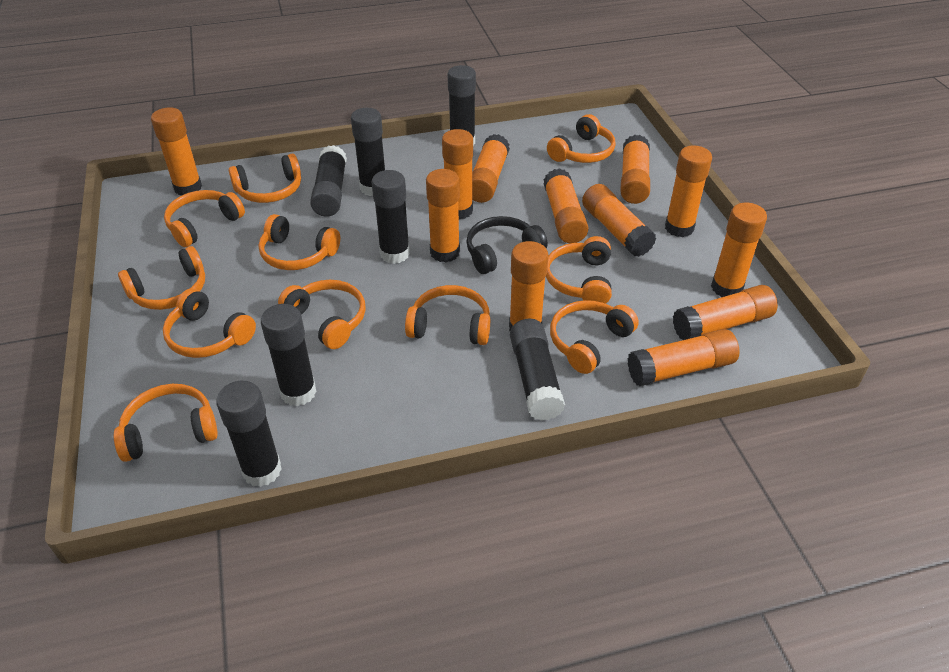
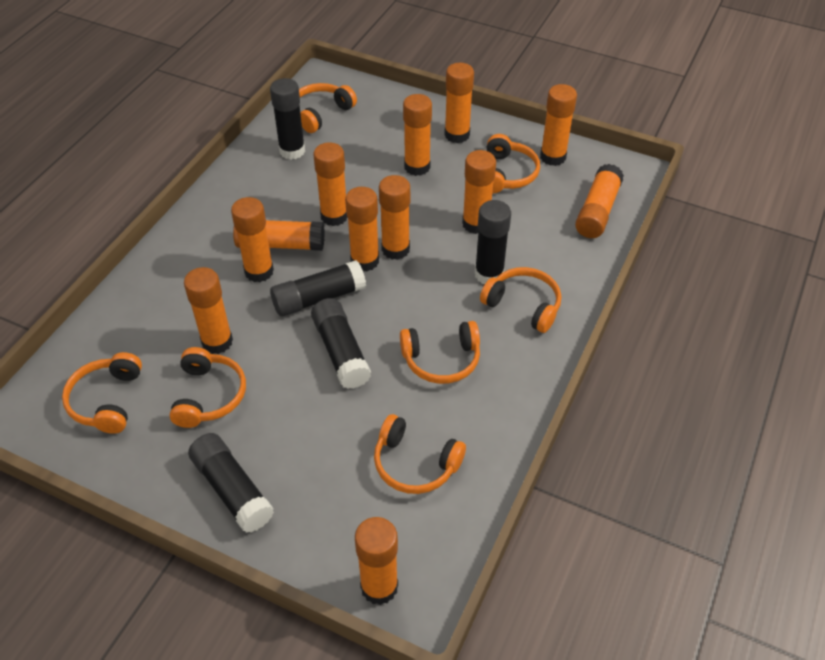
black glue stick: [216,381,282,487] [261,304,317,406] [310,145,347,217] [351,108,385,196] [372,170,410,264] [448,65,476,146] [510,318,565,421] = 7 -> [188,433,274,533] [270,78,305,160] [270,260,366,316] [311,298,371,389] [475,200,511,284] = 5
black headphones: [466,216,548,274] = 1 -> none = 0
orange headphones: [114,384,218,462] [118,246,205,310] [163,289,256,358] [164,190,245,247] [229,154,301,203] [259,214,340,270] [278,280,366,349] [405,285,490,345] [546,236,612,304] [547,114,616,163] [550,300,639,374] = 11 -> [62,352,142,434] [170,347,246,428] [299,83,357,133] [374,414,466,494] [400,321,480,384] [480,267,561,333] [487,134,540,193] = 7

